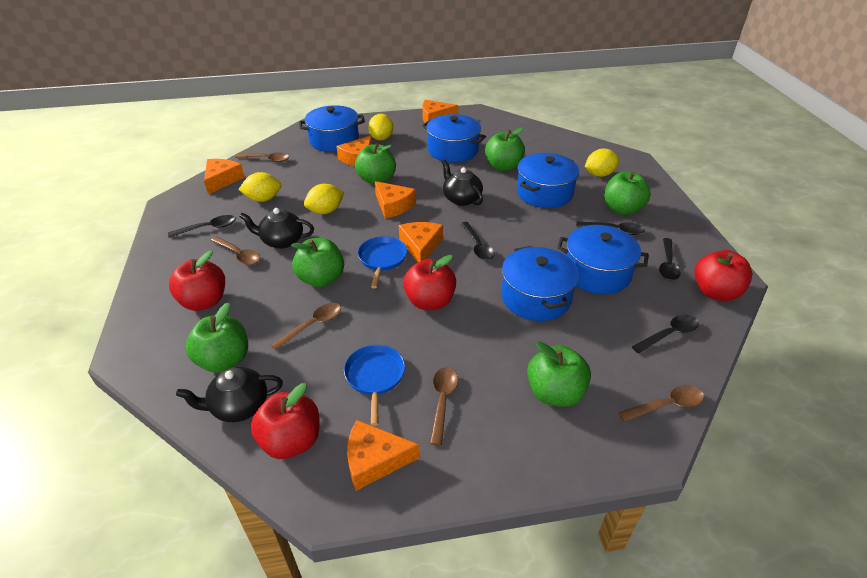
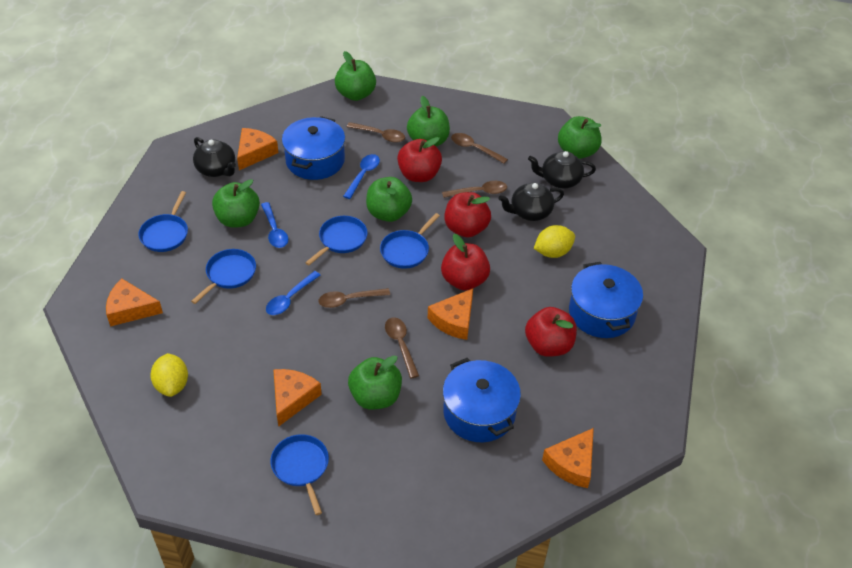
black spoon: [168,215,236,238] [461,222,495,260] [576,222,645,235] [632,314,699,354] [659,238,681,280] = 5 -> none = 0
blue pan: [344,345,405,426] [358,236,407,288] = 2 -> [138,191,188,252] [191,249,256,304] [271,434,329,515] [305,216,368,265] [380,213,440,269] = 5
blue pot: [299,105,365,152] [422,114,486,163] [501,246,579,321] [517,153,579,208] [557,225,649,294] = 5 -> [282,116,345,180] [443,358,521,442] [569,262,643,338] = 3
blue spoon: none = 0 -> [261,202,288,248] [266,271,321,315] [343,154,380,199] = 3
orange cheese: [204,159,245,194] [336,135,372,167] [347,420,419,491] [374,181,416,219] [399,222,443,262] [422,100,458,123] = 6 -> [106,279,163,327] [237,128,279,170] [273,369,322,427] [428,289,473,340] [542,428,594,488] = 5
yellow lemon: [238,172,282,202] [304,184,344,214] [368,114,393,140] [585,148,619,177] = 4 -> [150,353,188,397] [534,225,575,258] = 2

